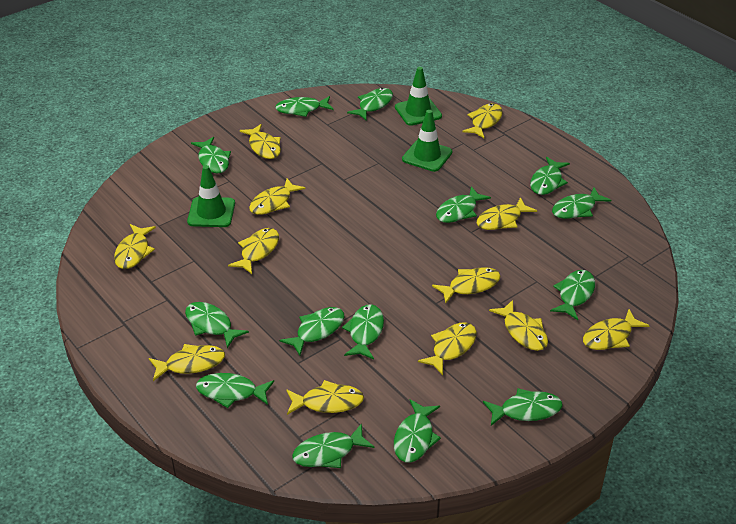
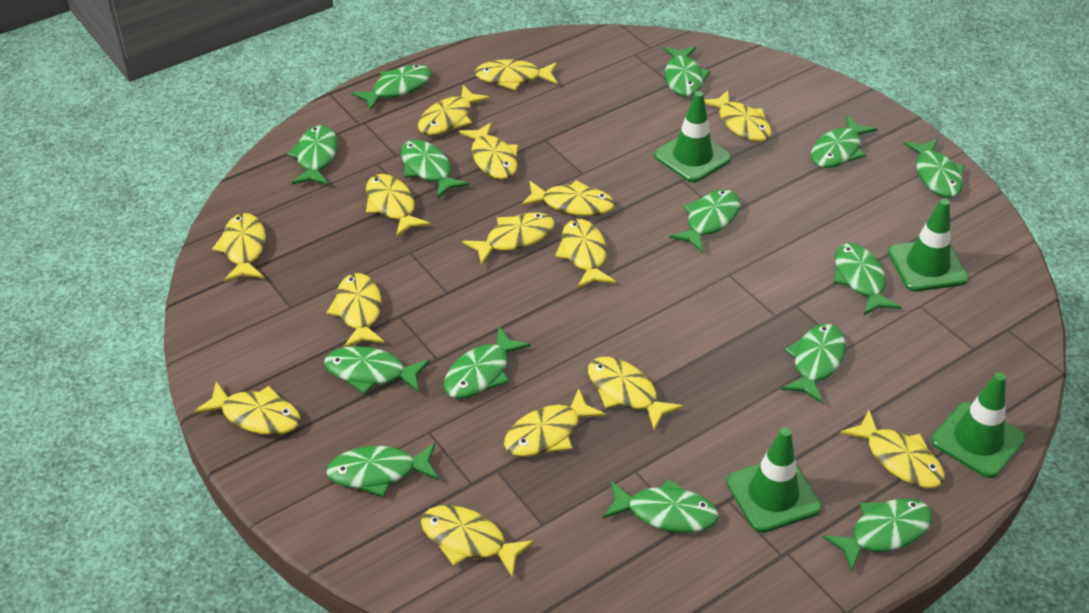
green traffic cone: [187,165,235,227] [395,67,442,126] [402,110,452,172] = 3 -> [654,91,732,182] [726,427,822,533] [888,198,969,292] [931,372,1026,478] = 4
yellow fish: [114,224,156,269] [149,344,225,381] [228,228,279,274] [240,124,281,159] [249,178,305,215] [286,380,364,415] [418,322,477,375] [432,267,500,303] [462,103,503,138] [477,197,537,230] [489,300,548,351] [583,309,650,350] = 12 -> [194,382,301,435] [212,213,266,282] [326,273,385,348] [366,174,431,237] [418,85,490,135] [421,505,535,578] [459,122,518,179] [462,213,555,266] [475,59,557,90] [504,389,606,457] [521,180,615,216] [555,219,616,289] [588,357,683,430] [704,90,772,142] [840,410,945,488] = 15

